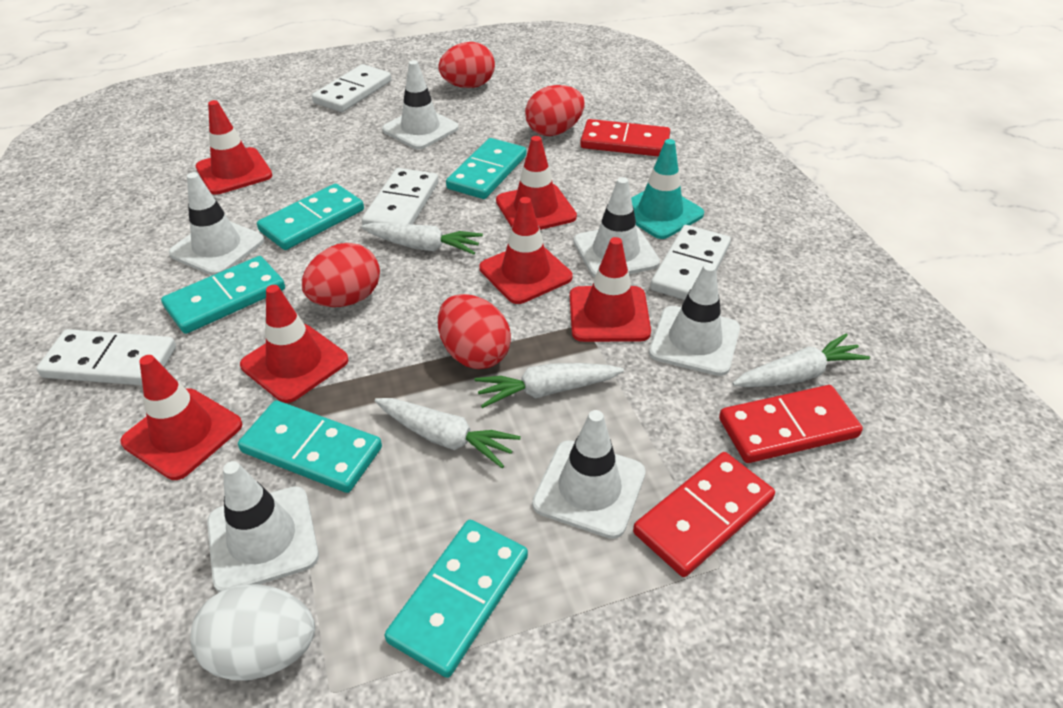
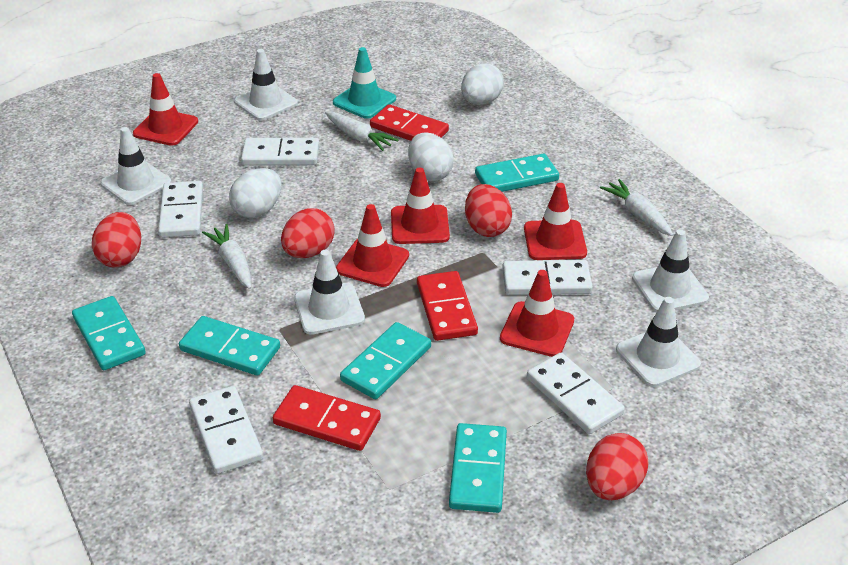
red traffic cone: [120,355,242,480] [196,100,273,195] [240,285,349,403] [479,197,573,304] [496,136,577,230] [570,237,651,342] = 6 -> [133,73,198,146] [336,204,409,287] [391,168,450,244] [500,270,574,357] [524,183,587,260] = 5
white carrot: [361,223,483,255] [375,398,521,468] [474,363,624,408] [733,334,870,387] = 4 -> [202,224,251,289] [325,112,398,151] [600,179,673,236] = 3
white domino: [36,329,176,386] [312,64,391,112] [362,168,439,225] [650,225,731,300] = 4 -> [158,181,203,238] [189,386,263,474] [241,138,319,165] [502,260,593,295] [527,353,625,434] = 5
white egg: [190,584,315,681] = 1 -> [229,168,281,218] [408,132,454,181] [461,63,504,105] = 3
white traffic cone: [169,172,264,275] [207,461,319,592] [382,60,459,149] [532,410,646,539] [574,177,660,278] [649,263,740,376] = 6 -> [100,127,172,205] [234,49,298,121] [294,250,365,335] [616,297,701,387] [632,229,709,312] = 5

